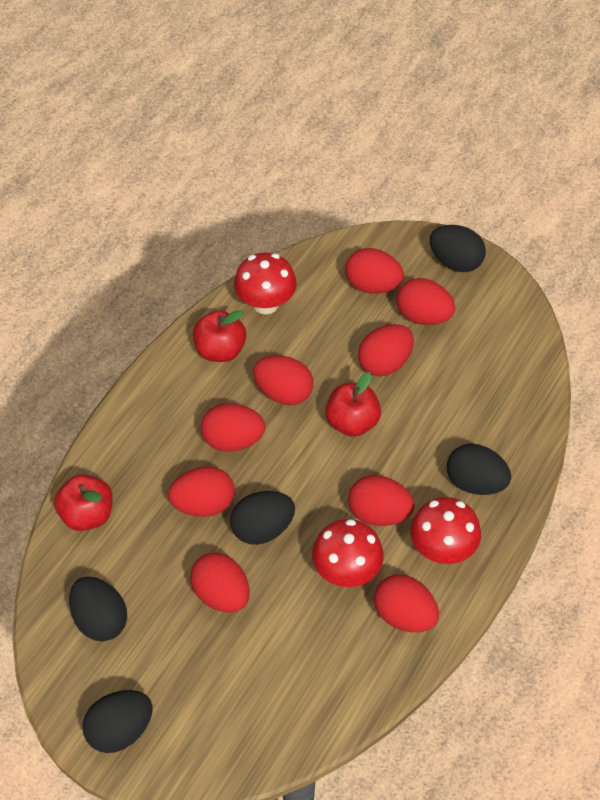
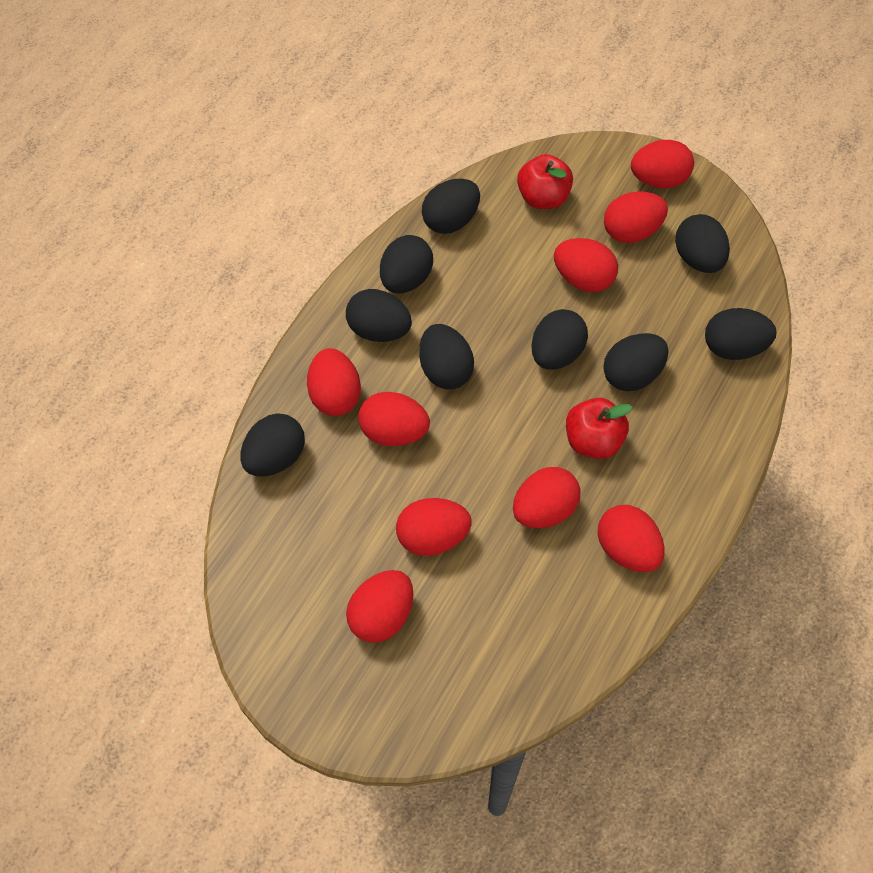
black egg: [69,577,127,641] [82,690,152,753] [230,491,295,545] [430,225,486,272] [447,444,511,495] = 5 -> [240,414,305,477] [346,289,412,342] [380,235,433,293] [419,324,474,390] [422,179,480,234] [531,309,588,370] [603,333,669,391] [675,214,730,273] [705,308,776,360] = 9
red apple: [54,474,113,531] [193,310,246,362] [325,372,381,437] = 3 -> [517,154,573,209] [566,398,633,459] = 2
red mushroom: [234,252,297,314] [312,519,384,587] [410,497,481,564] = 3 -> none = 0

